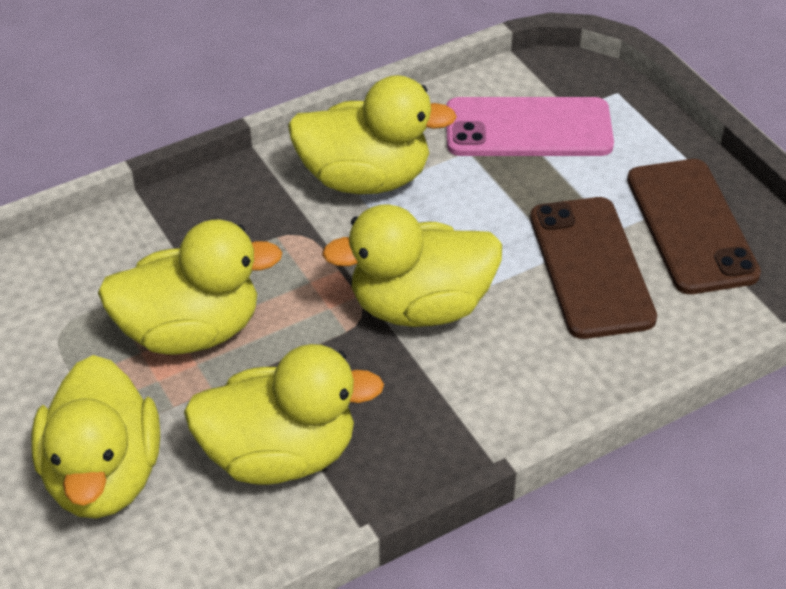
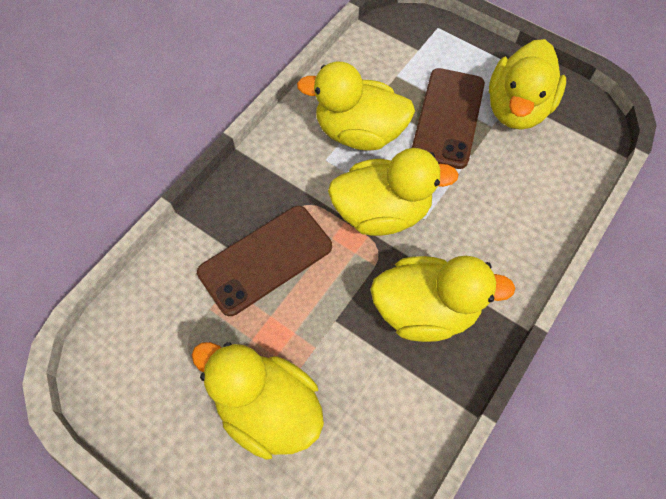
pink phone: [446,97,614,156] = 1 -> none = 0

